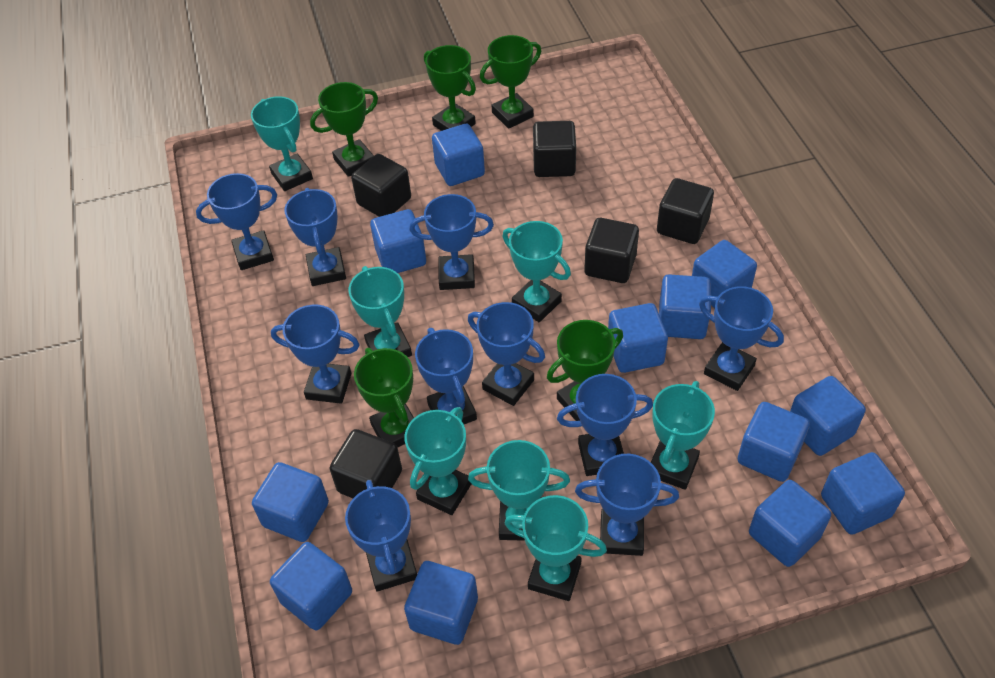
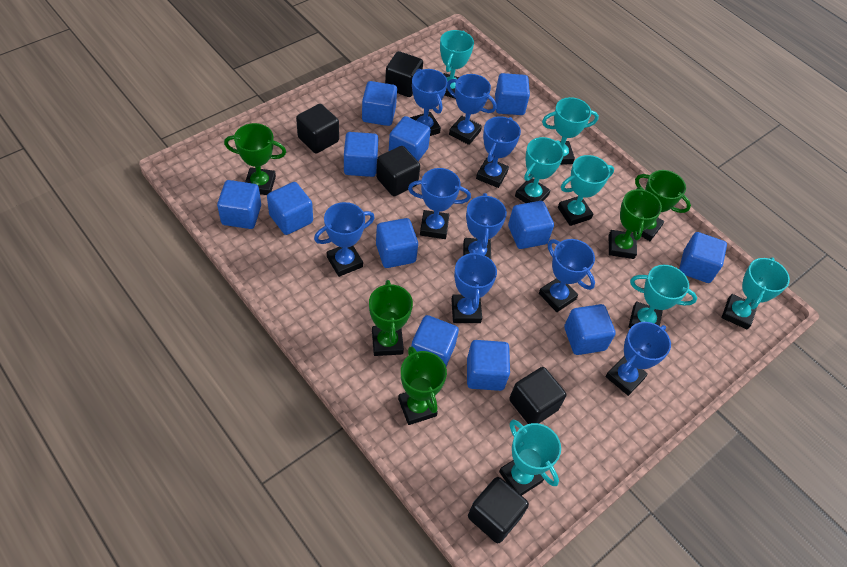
blue trophy: [196,173,277,270] [271,305,360,404] [285,188,346,286] [345,480,417,592] [409,194,494,290] [415,328,477,424] [468,302,545,406] [557,374,653,476] [575,454,679,556] [699,286,784,391] = 10 -> [314,202,375,277] [408,168,471,239] [410,69,448,136] [447,74,497,145] [451,249,497,323] [463,193,507,259] [476,116,521,188] [539,239,595,312] [606,322,671,396] = 9

